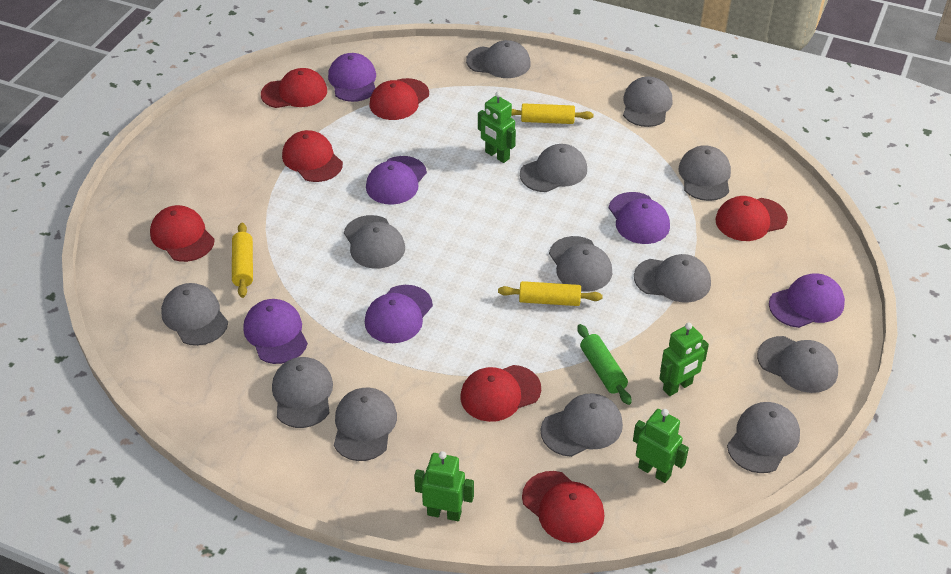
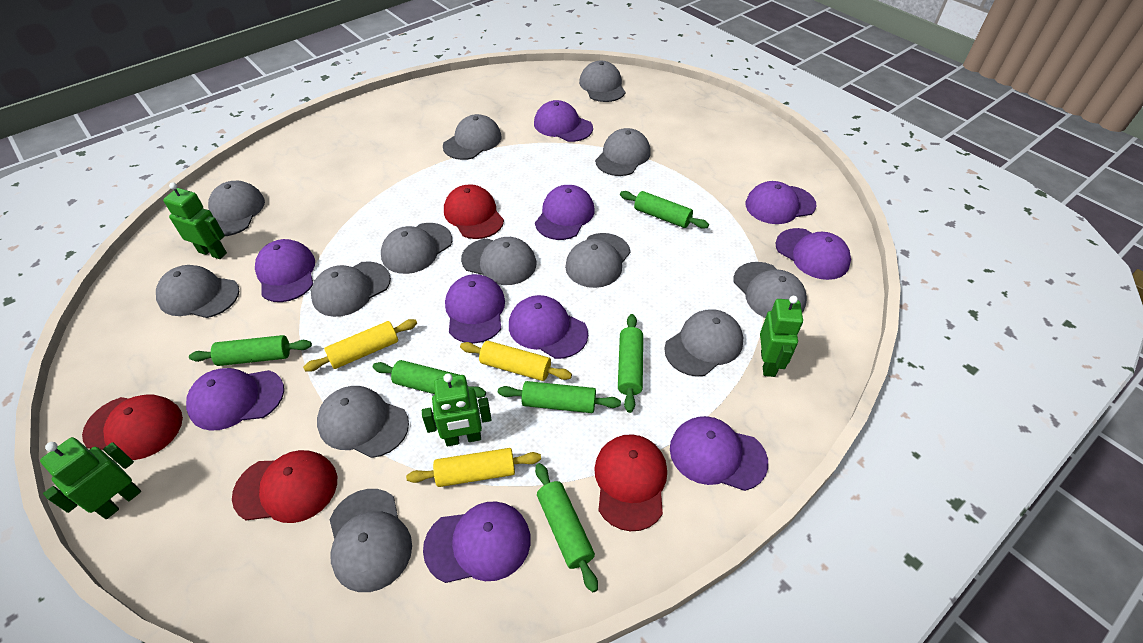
green rolling pin: [577,324,632,405] = 1 -> [189,335,312,366] [373,360,486,398] [498,381,621,413] [535,463,598,592] [618,314,643,413] [620,191,709,229] = 6
purple cap: [243,299,308,364] [328,53,376,102] [365,285,433,343] [366,156,427,205] [609,192,670,244] [769,273,845,328] = 6 -> [186,368,284,431] [255,239,315,302] [423,502,531,583] [445,274,505,343] [509,295,588,359] [534,100,593,142] [535,185,595,240] [670,416,768,491] [746,181,817,224] [776,228,851,280] = 10
red cap: [150,205,214,262] [261,68,327,108] [282,130,343,182] [369,78,429,120] [460,365,541,422] [522,471,604,543] [715,196,788,241] = 7 -> [82,394,183,460] [232,450,337,523] [444,184,504,239] [594,434,667,531] = 4

